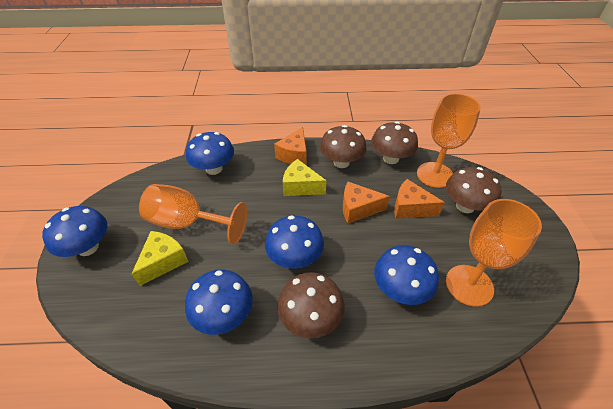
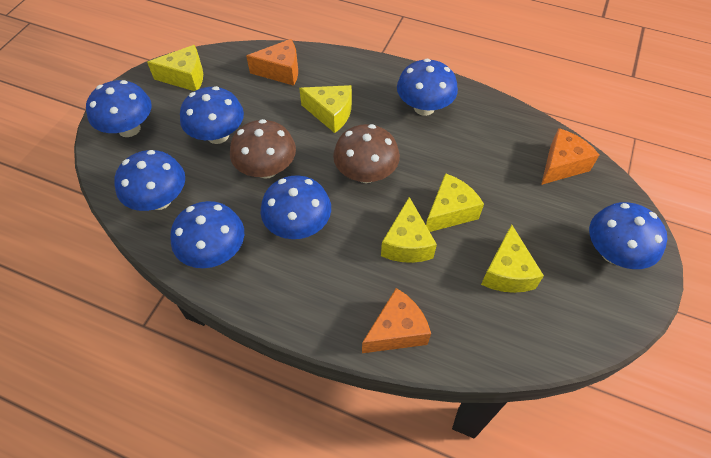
blue mushroom: [42,206,107,257] [185,270,253,335] [186,132,234,175] [265,216,324,269] [374,245,439,305] = 5 -> [86,80,151,137] [114,150,185,211] [170,201,244,268] [180,86,244,144] [261,175,331,239] [397,59,458,116] [589,202,667,269] = 7
brown mushroom: [277,272,345,338] [320,125,366,168] [371,121,418,164] [446,167,501,213] = 4 -> [230,119,296,179] [333,124,400,183] = 2
orange goblet: [139,184,247,245] [417,93,481,188] [446,199,542,307] = 3 -> none = 0
yellow cheese: [132,231,189,286] [283,159,326,196] = 2 -> [147,45,203,91] [299,85,352,133] [381,197,437,263] [426,173,484,232] [481,224,544,293] = 5

